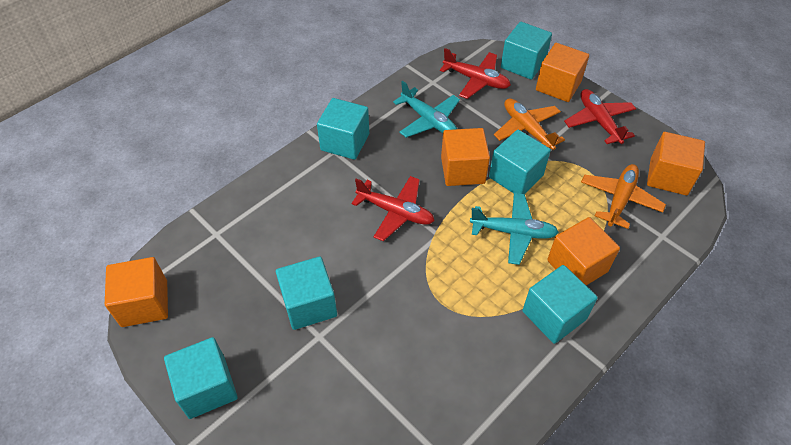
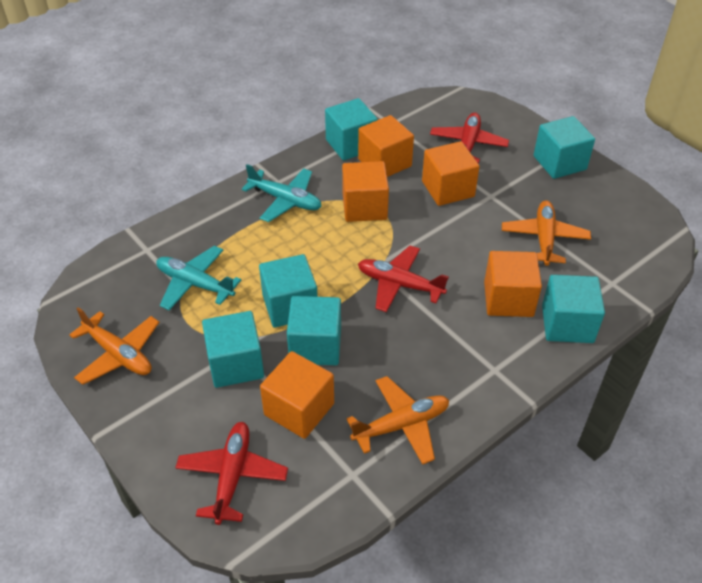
orange plane: [494,98,565,150] [581,164,666,229] = 2 -> [69,307,160,385] [346,376,449,465] [502,200,591,266] = 3

